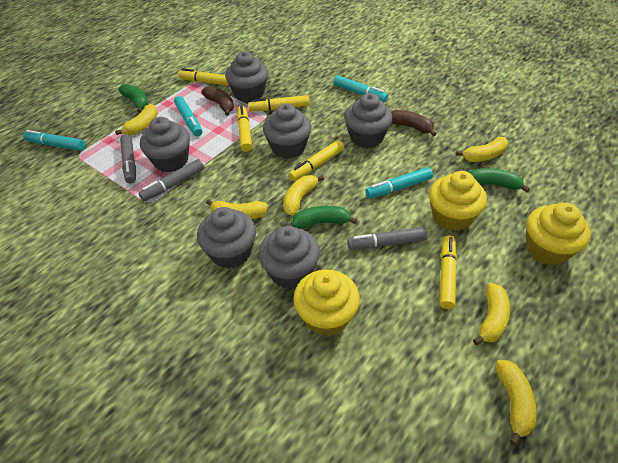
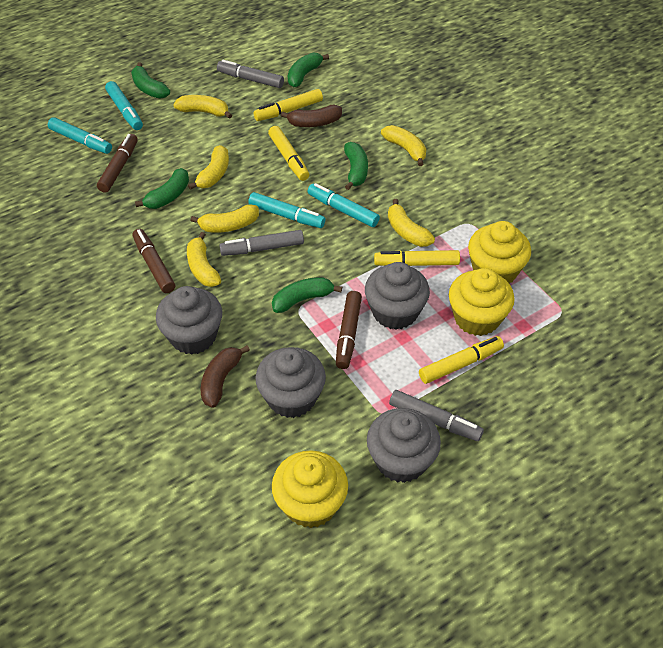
brown marker: none = 0 -> [97,134,138,192] [133,229,175,293] [336,291,362,369] = 3
green banana: [118,84,148,113] [292,206,357,229] [469,168,530,192] = 3 -> [131,62,170,98] [135,168,189,209] [272,277,342,313] [288,53,329,87] [344,142,368,190] = 5
grey cupcake: [140,117,190,172] [197,207,256,269] [225,52,268,102] [259,226,320,289] [263,104,311,159] [344,93,393,148] = 6 -> [156,286,222,355] [255,347,326,418] [365,262,430,330] [367,408,441,483] = 4
yellow marker: [178,68,229,86] [237,105,252,152] [248,95,309,111] [288,140,344,181] [440,236,457,309] = 5 -> [254,89,323,121] [268,126,309,181] [374,250,460,266] [419,336,504,384] = 4

